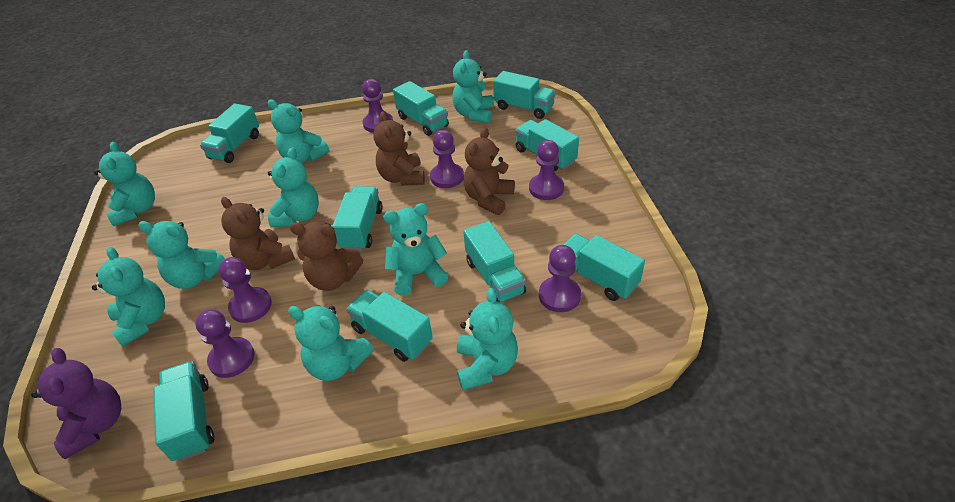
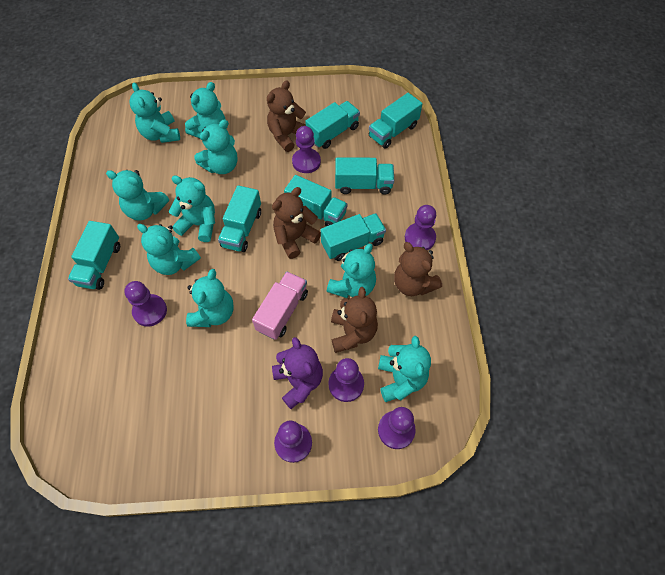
pink truck: none = 0 -> [252,272,308,340] = 1
turquoise truck: [153,361,214,461] [200,103,259,163] [332,186,383,251] [346,290,433,362] [393,81,449,136] [463,221,526,302] [493,71,556,119] [515,119,579,171] [563,234,645,301] = 9 -> [68,221,120,290] [218,185,261,252] [284,175,348,226] [305,101,360,149] [321,213,386,261] [335,157,394,195] [369,93,423,149] = 7

